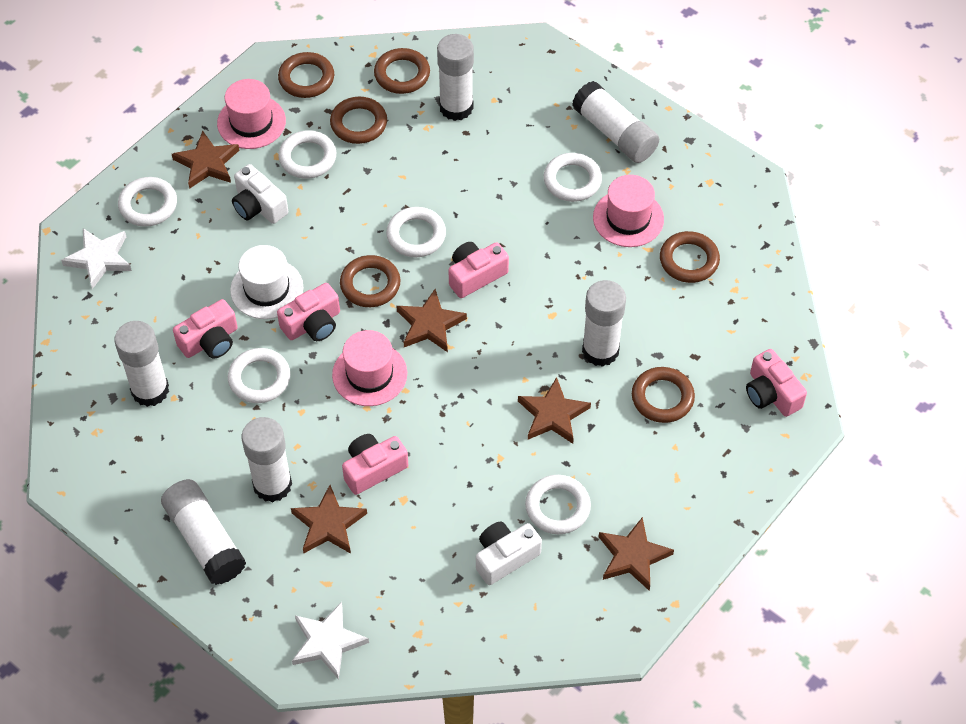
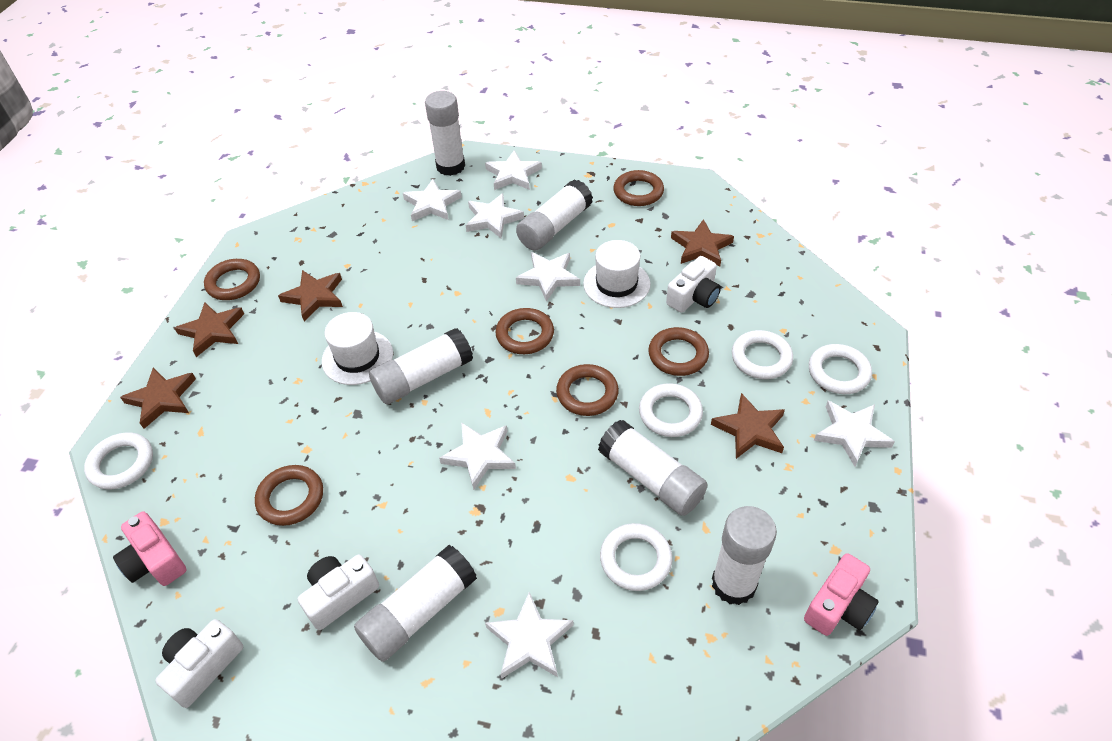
pink camera: [173,299,238,358] [277,283,340,341] [342,434,408,495] [448,242,509,298] [746,349,807,417] = 5 -> [113,511,187,586] [804,553,879,636] = 2
pink hat: [217,79,286,149] [332,330,407,406] [593,175,664,247] = 3 -> none = 0
white camera: [232,164,288,224] [476,522,542,585] = 2 -> [155,619,243,708] [298,554,379,630] [666,256,721,313] = 3
white hat: [230,245,303,319] = 1 -> [322,312,393,385] [583,240,650,308] = 2
white ring: [118,177,177,227] [228,348,290,403] [278,130,336,179] [386,207,446,257] [525,475,591,534] [544,153,602,202] = 6 -> [84,432,153,489] [600,523,673,591] [639,383,703,437] [732,330,793,379] [809,344,872,394] = 5
white star: [61,228,132,289] [292,602,369,680] = 2 -> [403,179,462,221] [439,422,516,490] [466,193,524,238] [485,150,542,190] [485,592,573,679] [516,252,580,302] [814,400,895,466] = 7

